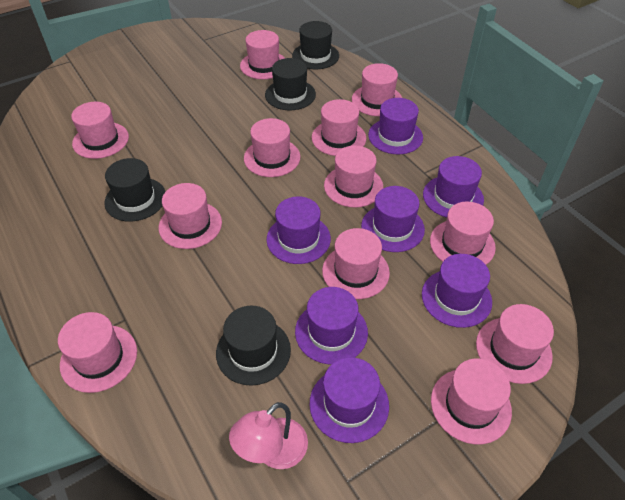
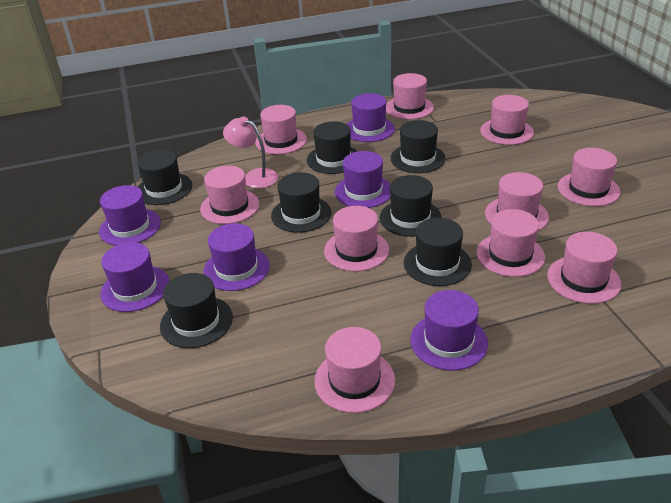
black hat: [104,158,166,222] [216,306,291,386] [265,58,316,110] [292,21,339,69] = 4 -> [137,150,192,205] [160,273,233,348] [271,172,331,233] [307,121,357,174] [380,175,442,237] [391,120,446,173] [404,218,472,286] = 7
pink hat: [58,312,137,393] [71,102,129,159] [159,183,222,249] [240,30,285,79] [244,118,300,177] [312,99,366,156] [322,228,390,299] [324,146,383,208] [352,63,402,116] [430,202,496,265] [431,359,512,444] [476,304,554,384] = 12 -> [200,166,259,224] [255,105,307,154] [314,327,395,413] [324,206,389,272] [386,73,434,120] [476,209,545,277] [480,95,534,145] [485,172,549,231] [547,232,621,304] [558,148,620,206] = 10
purple hat: [266,197,331,264] [295,287,368,364] [309,357,389,443] [361,186,425,252] [368,98,423,154] [422,254,492,328] [423,156,484,218] = 7 -> [99,185,161,246] [100,242,169,312] [203,223,270,291] [335,151,391,208] [347,93,395,142] [410,290,488,370] = 6

